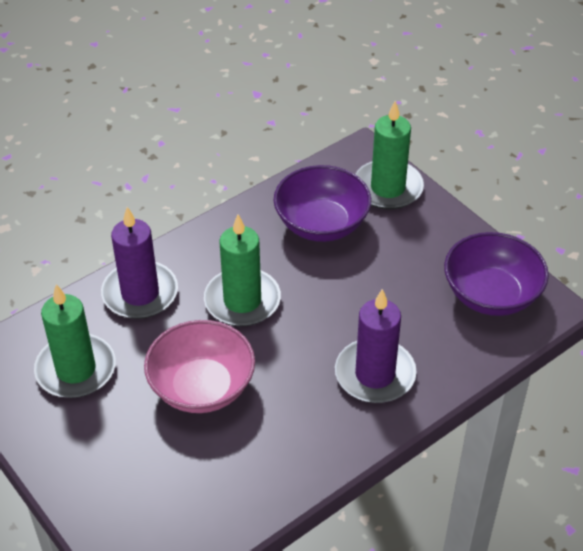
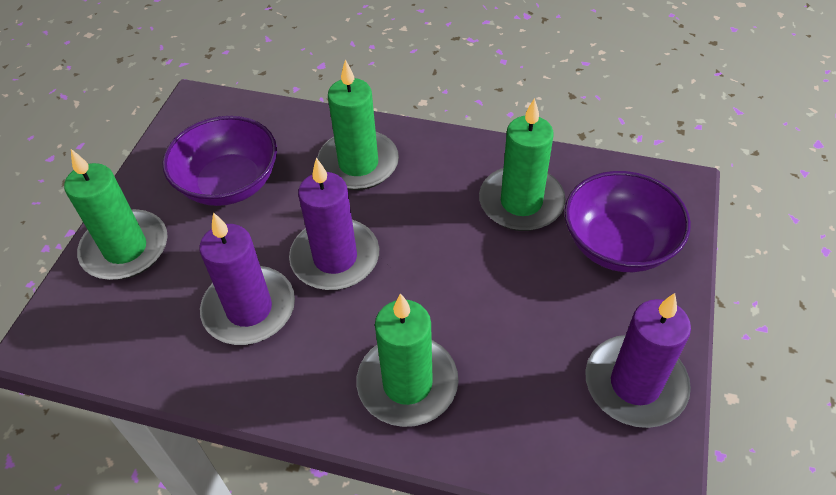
green candle: [34,284,116,398] [204,214,281,326] [355,101,424,210] = 3 -> [64,149,168,280] [317,60,399,190] [357,293,459,427] [479,98,566,231] = 4
pink bowl: [144,320,255,413] = 1 -> none = 0
purple candle: [101,207,178,319] [335,289,417,403] = 2 -> [199,212,295,345] [289,158,379,290] [585,293,691,428] = 3

